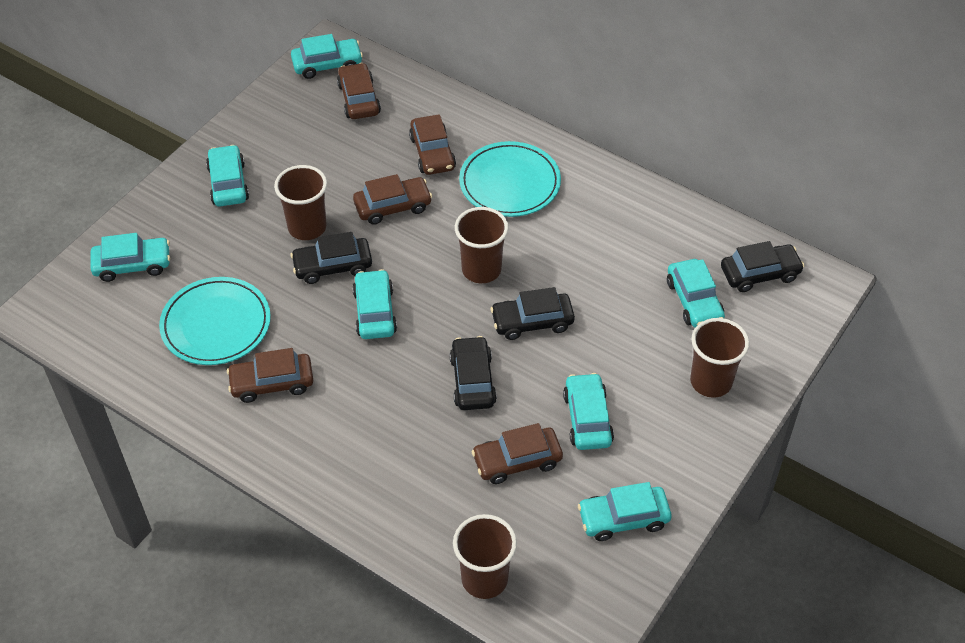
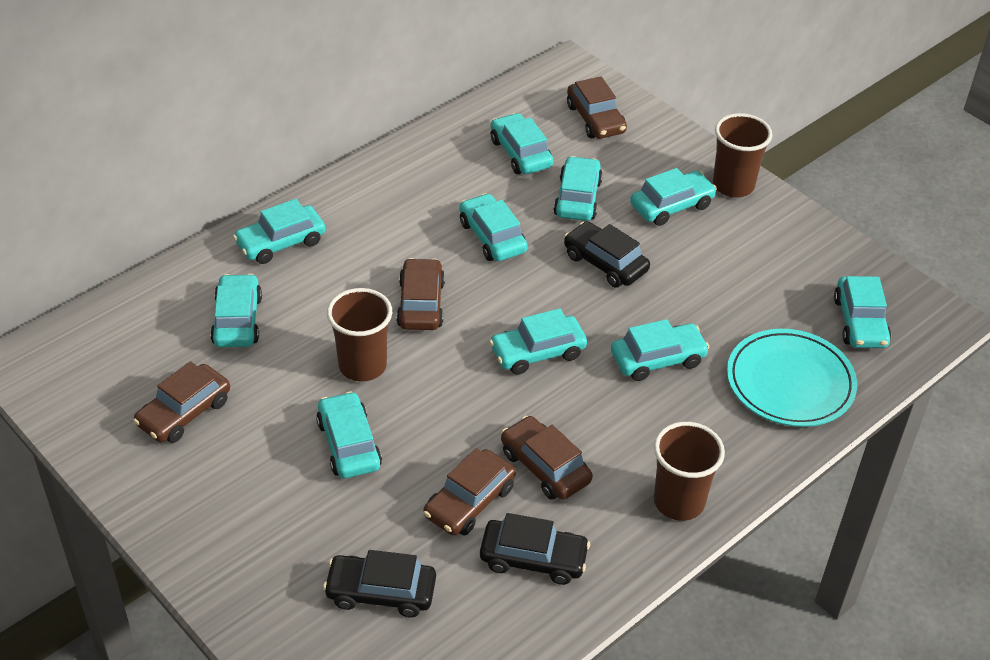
black car: [290,232,372,284] [450,336,497,410] [490,287,575,340] [721,241,804,292] = 4 -> [323,550,436,617] [480,513,590,585] [564,221,650,288] = 3
brown cup: [274,165,327,240] [453,514,517,599] [455,207,509,283] [690,318,749,398] = 4 -> [327,288,392,381] [654,422,725,521] [713,113,772,198] = 3
turquoise car: [90,233,170,282] [206,145,249,207] [291,34,363,79] [352,269,397,339] [563,373,614,450] [578,482,672,541] [667,259,725,328] = 7 -> [210,274,262,347] [233,199,325,264] [316,391,382,478] [460,193,528,261] [489,308,587,375] [491,113,553,174] [553,156,603,221] [611,319,710,381] [630,168,717,226] [834,276,891,348] = 10
turquoise plate: [159,277,271,365] [459,141,561,217] = 2 -> [727,329,857,427] = 1

